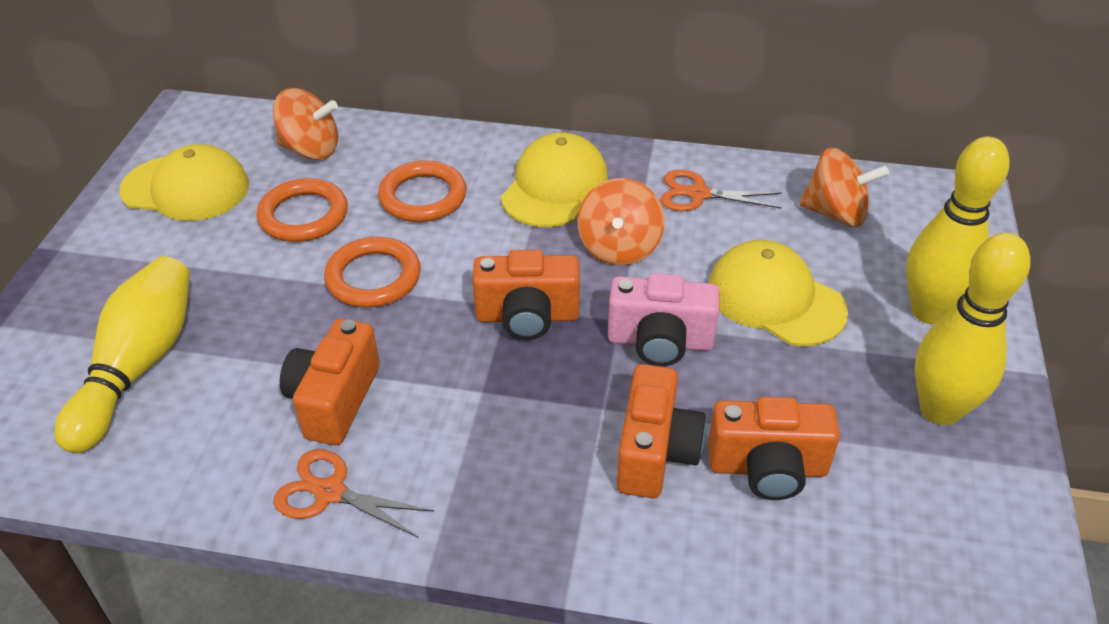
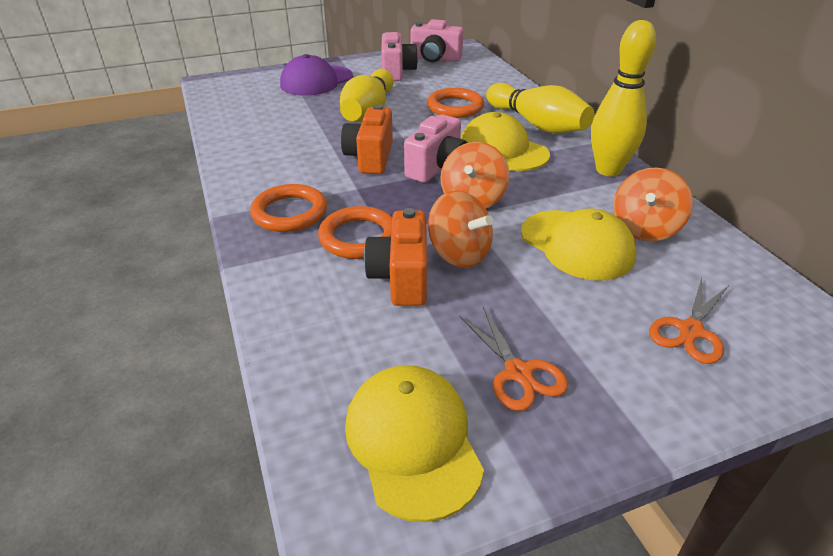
orange camera: [280,319,380,445] [473,250,580,340] [617,364,706,498] [708,397,840,500] = 4 -> [341,104,393,174] [364,208,427,306] = 2
pink camera: [608,273,720,366] = 1 -> [381,32,418,81] [404,114,468,183] [410,19,464,62] = 3
purple cap: none = 0 -> [280,54,353,96] = 1

